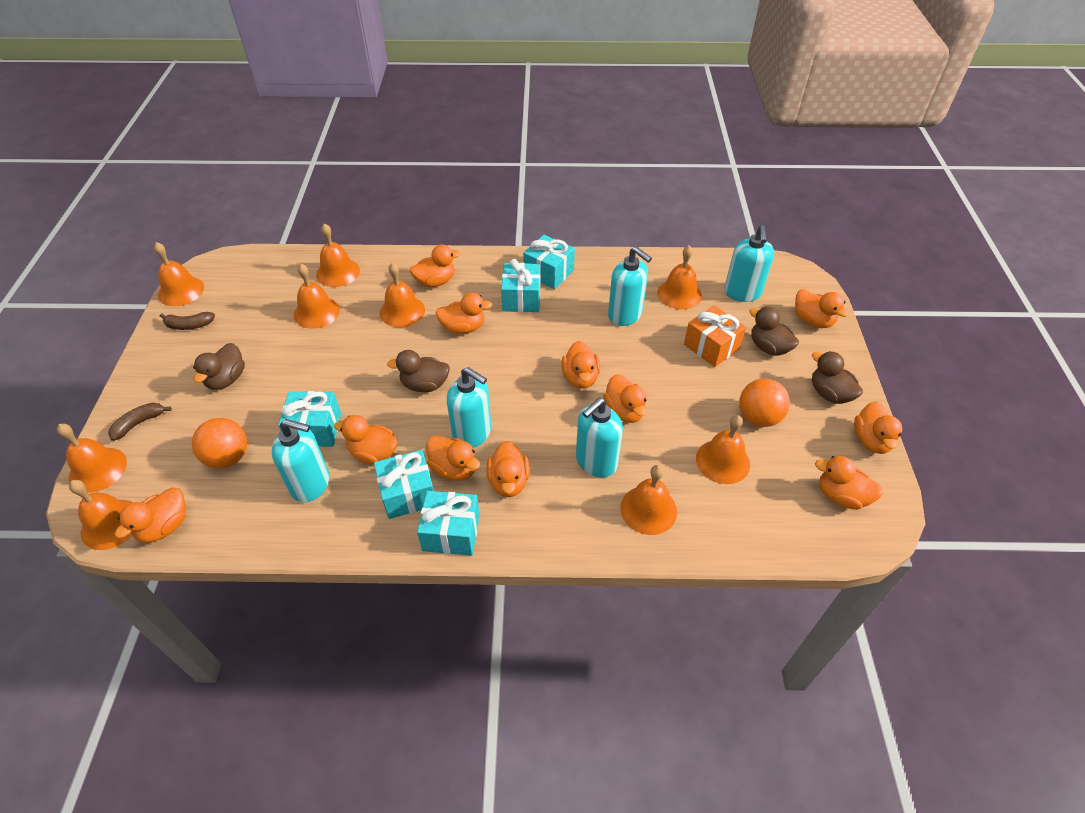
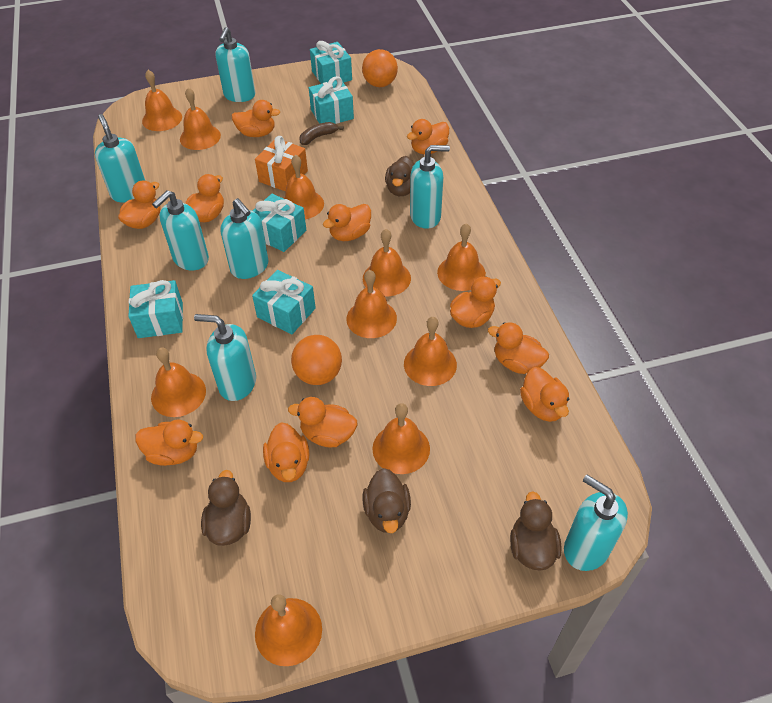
brown banana: [108,403,172,441] [160,312,215,330] = 2 -> [299,122,344,145] = 1
orange bell: [57,424,127,493] [69,480,132,550] [154,242,204,306] [294,264,340,329] [316,224,360,287] [380,262,425,327] [620,465,677,535] [657,245,702,310] [696,415,750,484] = 9 -> [142,70,182,131] [151,348,206,417] [180,88,221,150] [255,594,322,666] [283,155,324,219] [346,270,397,338] [363,229,411,296] [372,403,430,474] [404,317,457,386] [437,223,486,291] = 10
turquoise soap dispenser: [272,419,330,502] [447,367,491,448] [576,397,623,478] [608,247,652,326] [724,225,774,302] = 5 -> [95,114,145,202] [152,190,209,270] [194,314,256,401] [215,27,255,102] [220,198,268,279] [410,145,450,229] [564,475,628,571] = 7

